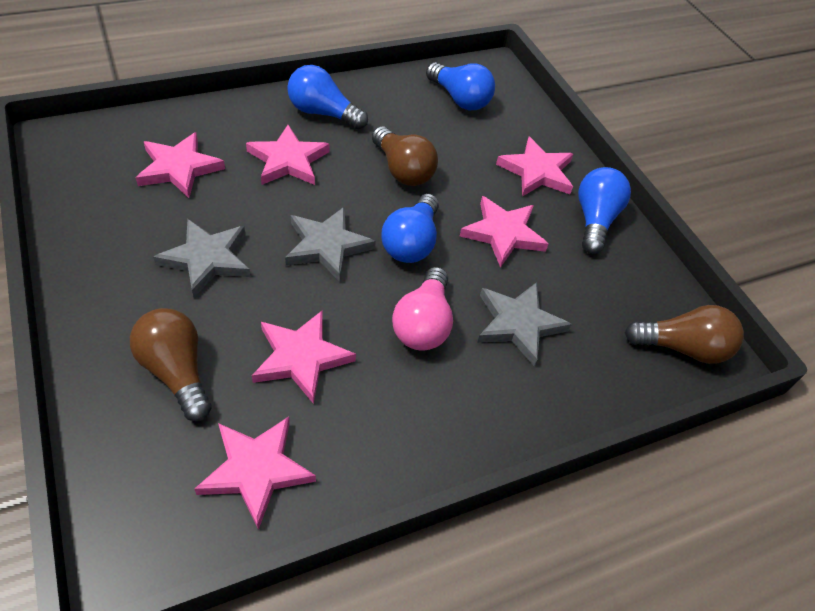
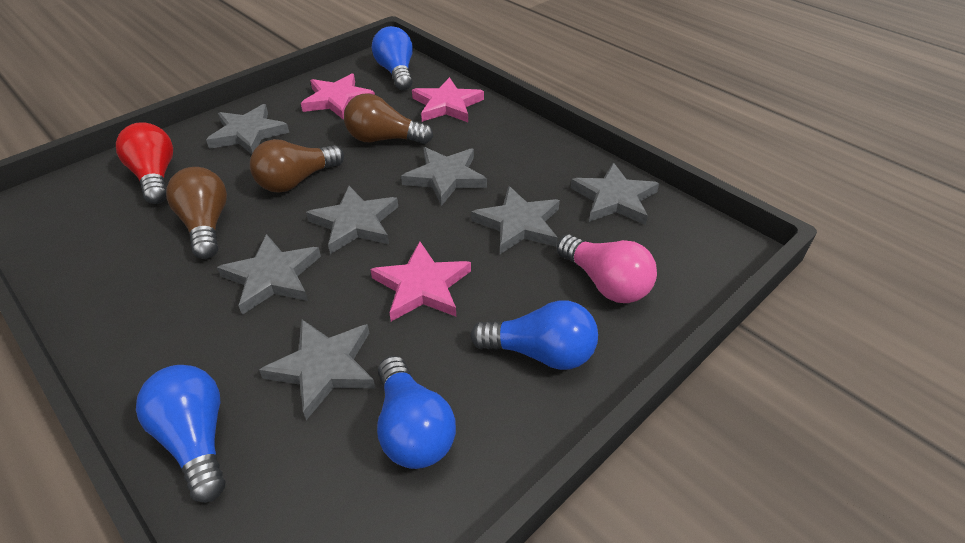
grey star: [153,219,251,297] [285,207,376,282] [477,282,572,366] = 3 -> [206,104,289,154] [217,234,321,315] [259,319,376,420] [306,186,398,254] [401,147,487,206] [471,186,560,254] [571,163,659,225] = 7
pink star: [136,132,225,198] [195,417,316,530] [246,125,329,185] [252,310,356,404] [460,196,548,268] [496,137,573,197] = 6 -> [301,73,375,120] [370,241,471,321] [412,77,484,122] = 3
red light bulb: none = 0 -> [116,122,173,204] = 1

